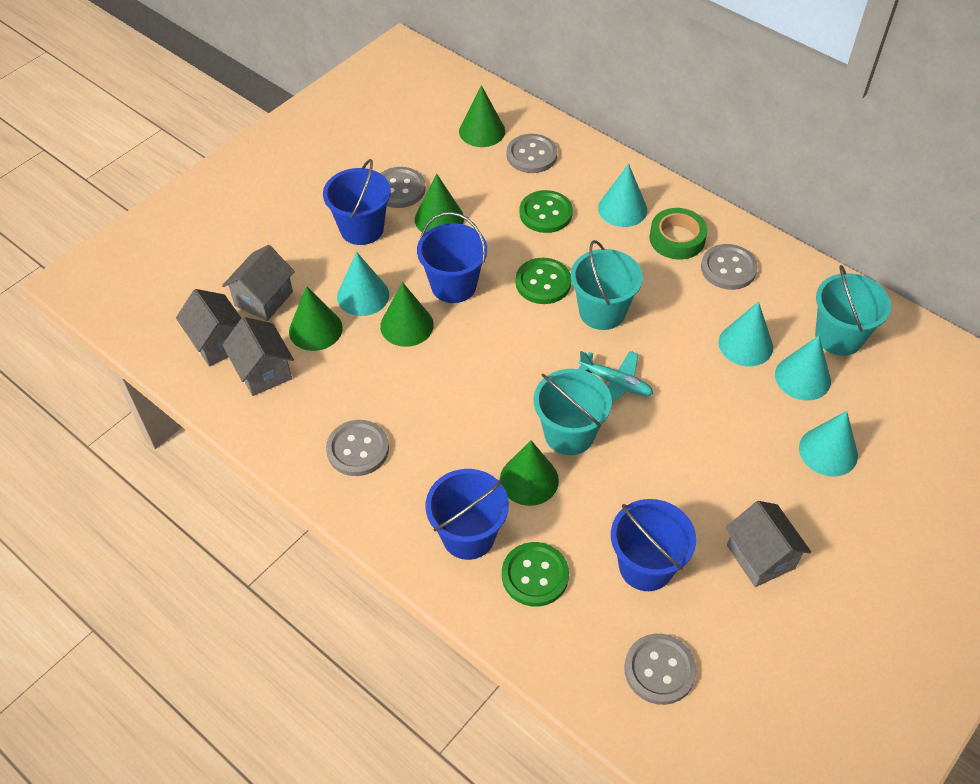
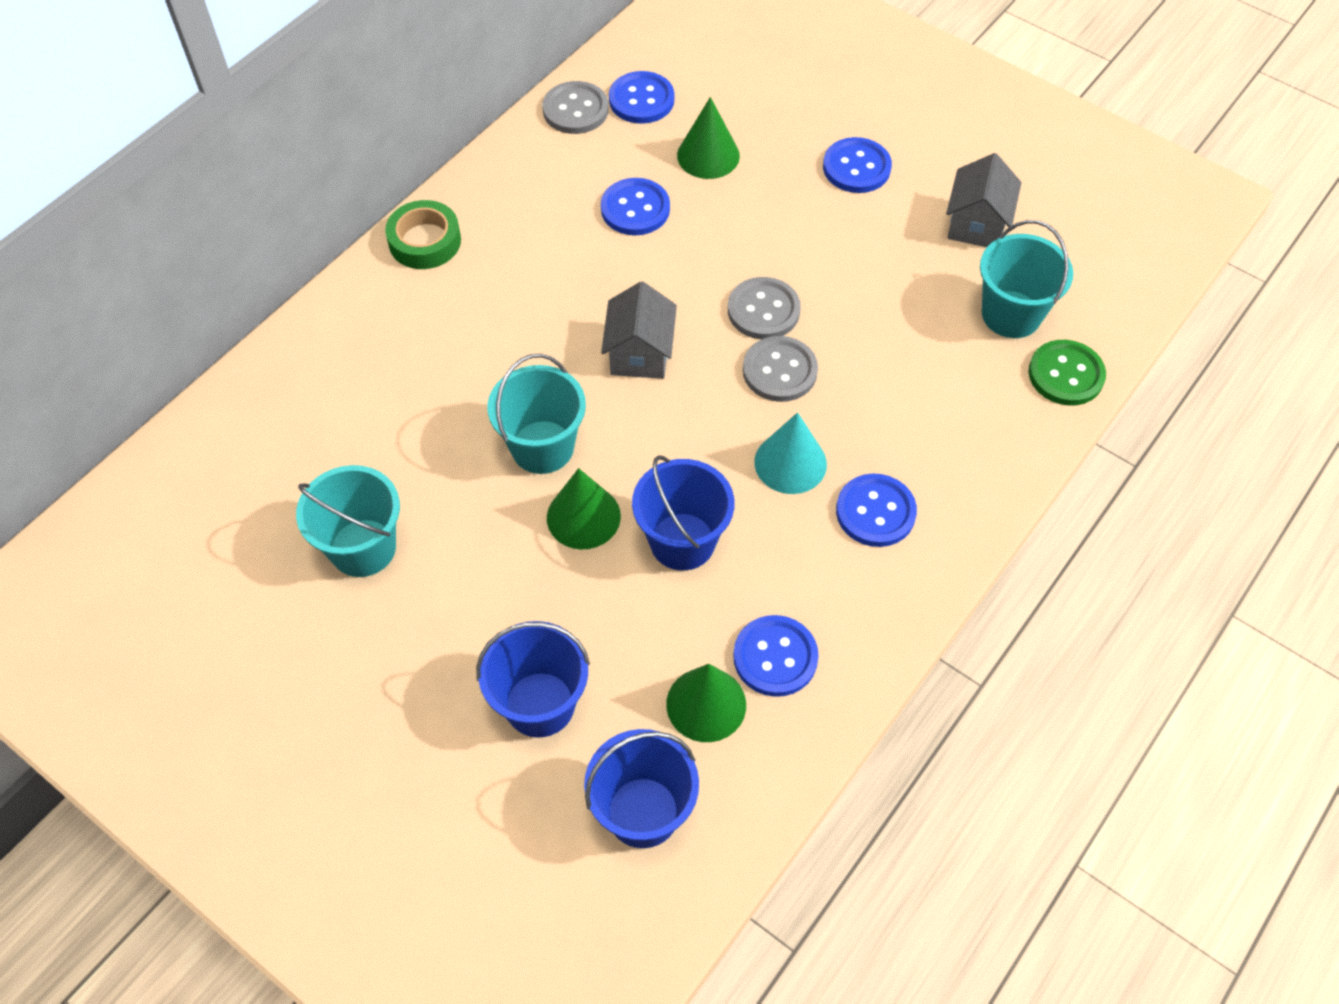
blue bucket: [323,159,391,245] [417,212,487,303] [426,469,509,560] [611,499,696,591] = 4 -> [476,621,590,738] [584,729,699,848] [632,455,734,571] = 3
blue button: none = 0 -> [601,178,670,235] [609,71,674,124] [733,615,819,697] [823,137,892,193] [836,473,917,547] = 5
green button: [502,542,569,607] [516,258,571,304] [519,190,573,233] = 3 -> [1029,340,1106,406] = 1
green cone: [289,286,343,351] [380,282,434,347] [415,174,464,233] [459,85,505,147] [500,440,559,506] = 5 -> [547,468,621,550] [666,664,746,742] [677,97,740,179] = 3
grey button: [326,420,389,476] [380,167,425,208] [506,134,557,173] [624,634,697,705] [701,244,758,290] = 5 -> [542,81,609,134] [728,277,801,339] [743,336,818,402] = 3
grey house: [176,289,241,366] [222,245,295,321] [222,317,294,396] [726,501,811,587] = 4 -> [601,281,677,379] [946,153,1022,247] = 2
turquoise cone: [337,252,389,316] [598,164,647,227] [719,301,773,366] [775,336,831,401] [799,411,858,476] = 5 -> [754,412,827,494] = 1
turquoise plane: [578,351,653,403] = 1 -> none = 0

